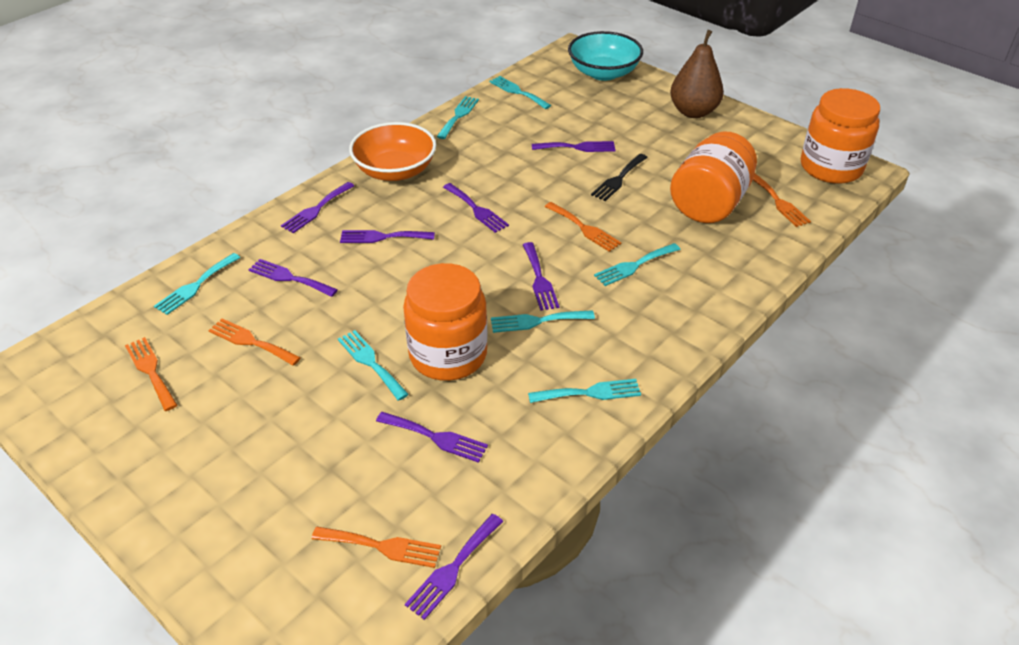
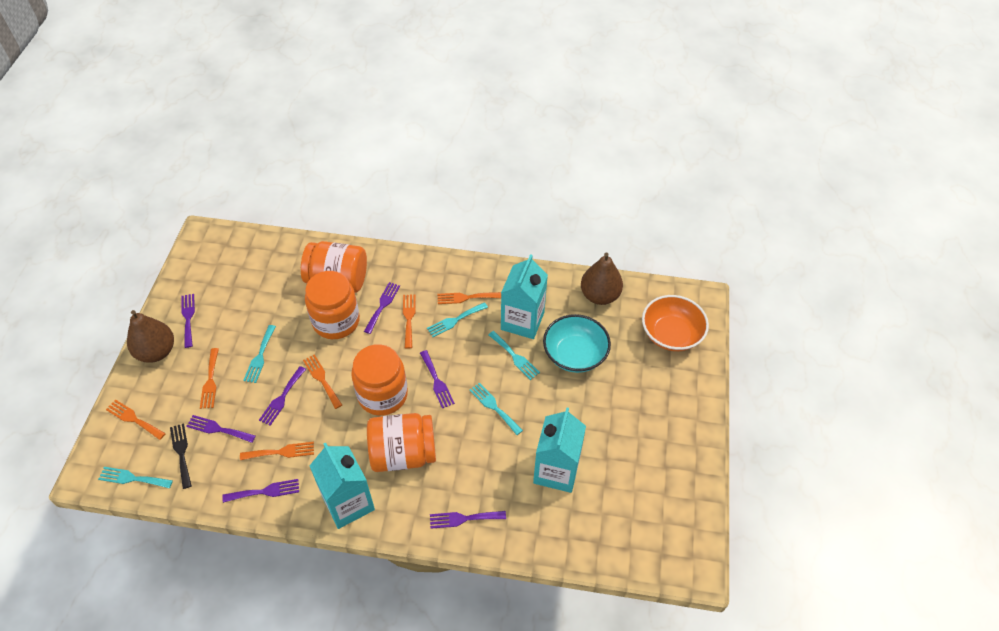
brown pear: [670,30,724,118] = 1 -> [127,310,174,363] [581,253,623,305] = 2
orange fork: [125,337,177,411] [208,318,301,366] [312,527,441,568] [545,202,622,252] [753,173,811,227] = 5 -> [106,400,166,440] [200,348,219,409] [240,442,314,460] [303,354,342,409] [403,294,416,349] [438,292,501,304] = 6
orange jar: [403,263,488,381] [670,132,757,223] [801,88,880,184] = 3 -> [301,241,367,293] [305,271,360,339] [351,344,408,416] [367,413,436,472] = 4
purple fork: [248,259,338,297] [281,182,354,233] [340,230,435,243] [376,412,488,463] [405,514,503,620] [443,183,509,233] [523,242,559,311] [532,141,616,152] = 8 -> [181,294,195,348] [186,415,256,443] [222,479,299,503] [259,366,306,426] [364,282,400,334] [420,350,455,408] [430,511,506,529] = 7
turquoise carton: none = 0 -> [309,443,375,529] [501,254,548,339] [533,407,586,493] = 3
turquoise fork: [154,253,240,315] [338,330,409,401] [437,96,479,139] [489,76,551,109] [491,310,595,333] [528,379,641,403] [594,243,680,286] = 7 -> [98,467,173,488] [243,325,276,383] [427,302,488,337] [469,383,523,435] [488,331,540,380] = 5

